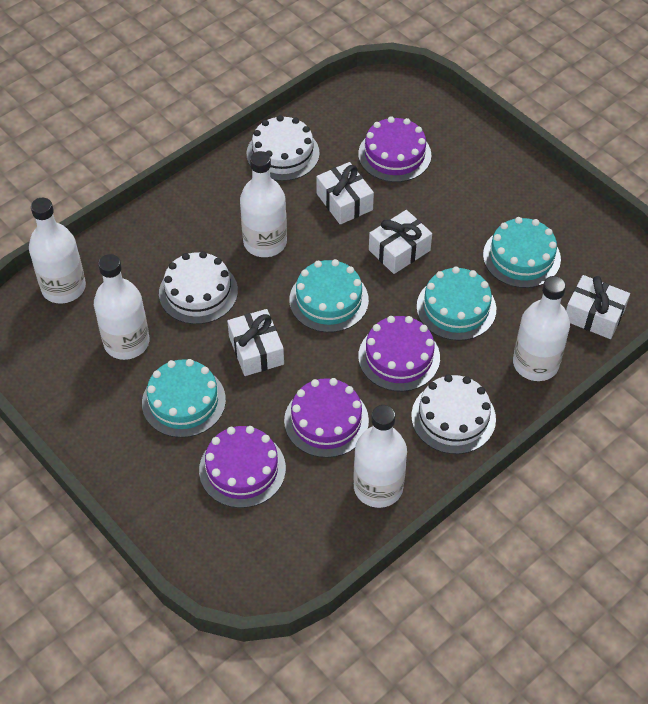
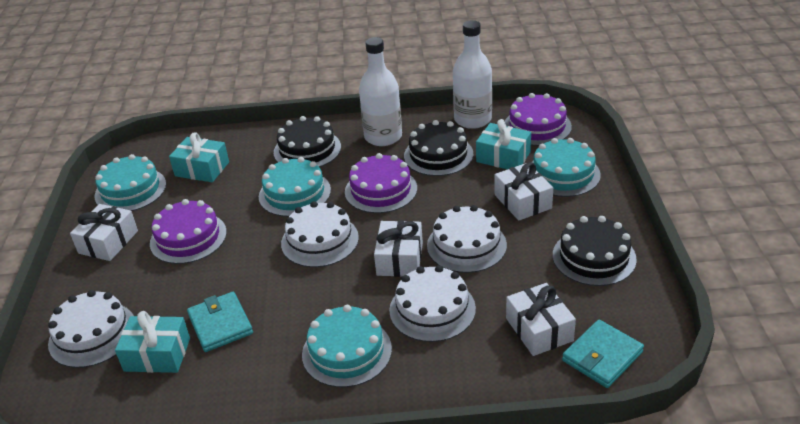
black cake: none = 0 -> [274,116,341,167] [404,120,473,176] [553,216,637,286] = 3
purple cake: [199,426,286,508] [284,378,369,458] [358,116,431,182] [358,316,440,392] = 4 -> [150,199,227,264] [345,153,417,213] [505,93,572,146] = 3
turquoise gift: none = 0 -> [115,311,190,373] [169,132,229,182] [476,119,531,170] = 3
turquoise wallet: none = 0 -> [187,292,253,352] [562,320,644,388] = 2
white bottle: [29,198,86,304] [94,254,149,360] [240,151,287,257] [353,405,407,508] [513,276,570,381] = 5 -> [359,37,402,146] [453,20,492,129] = 2
white cake: [159,251,238,324] [246,115,320,181] [411,374,496,454] = 3 -> [48,290,134,368] [281,201,359,267] [389,265,476,342] [427,205,507,273] = 4

